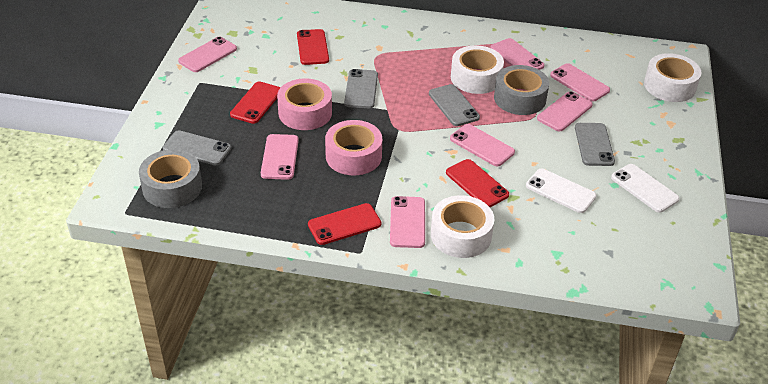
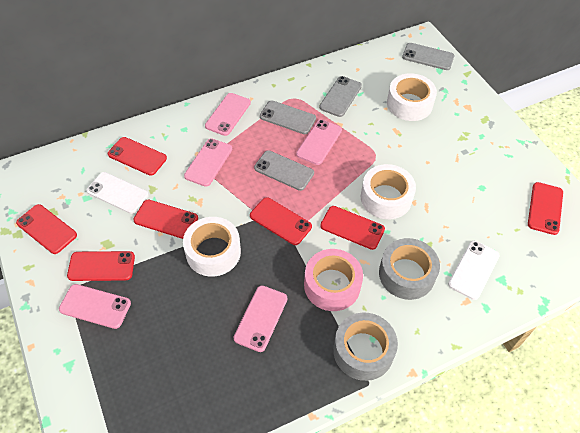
pink phone: [178,37,237,72] [261,134,299,180] [390,196,425,248] [450,124,515,167] [491,38,544,70] [537,91,593,131] [550,63,610,102] = 7 -> [59,284,131,329] [184,138,232,187] [205,93,251,136] [234,286,288,352] [296,119,342,165] = 5
pink tape: [277,79,332,130] [325,120,382,175] = 2 -> [304,249,363,311] = 1
red phone: [230,81,281,124] [297,29,329,65] [308,203,381,245] [446,159,509,207] = 4 -> [16,204,77,254] [67,251,135,281] [108,137,167,176] [133,200,198,239] [250,197,312,245] [320,206,385,250] [528,182,563,235] = 7

